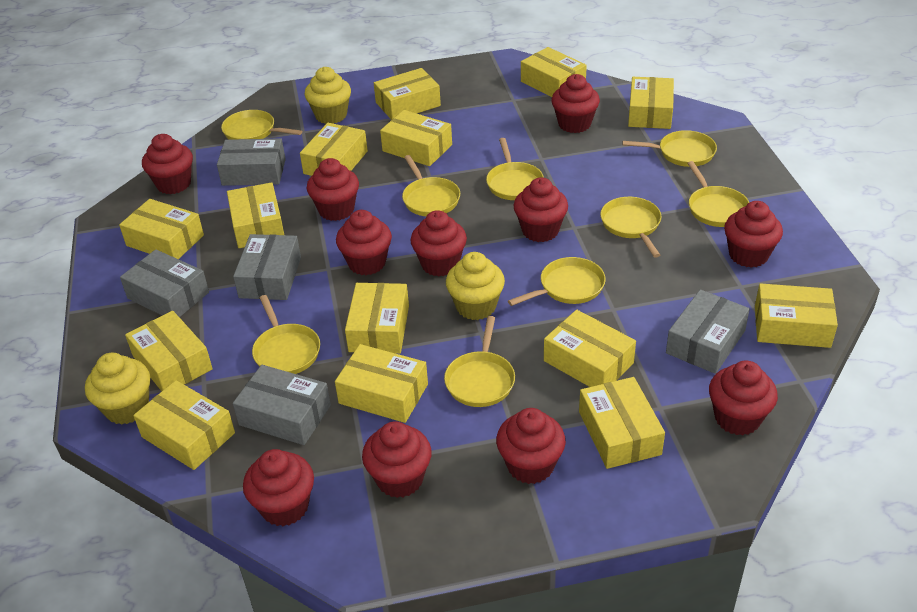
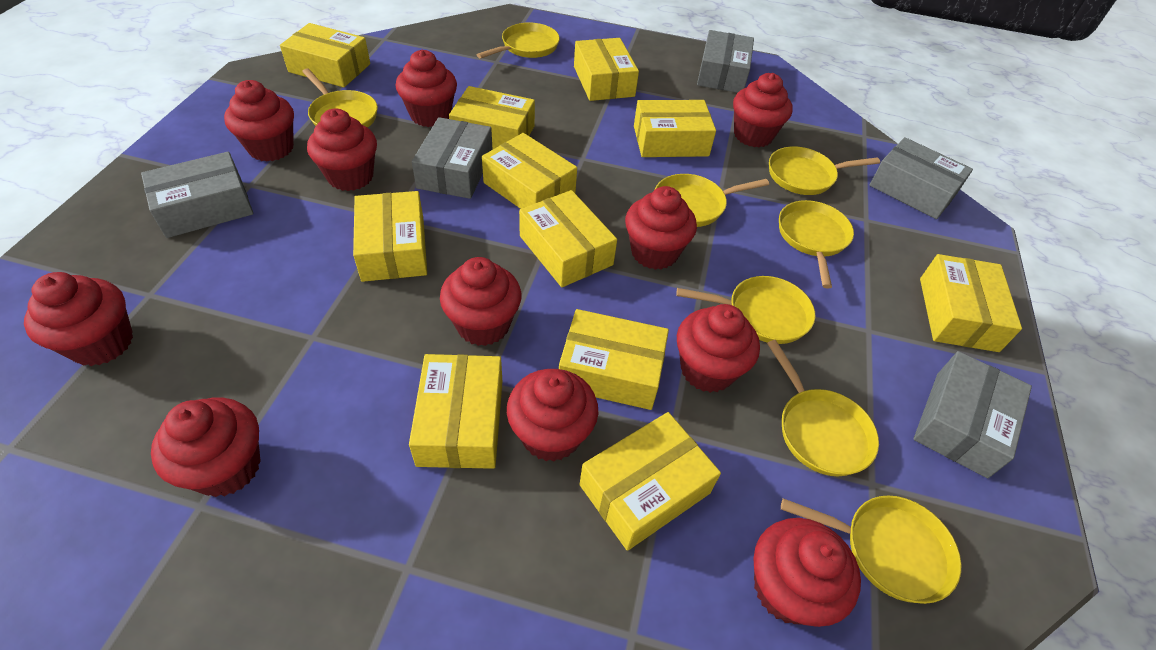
yellow box: [119,199,204,259] [125,311,213,391] [133,380,235,470] [227,182,284,248] [300,123,368,176] [335,344,428,423] [345,283,409,354] [374,68,441,120] [380,110,452,166] [521,47,587,97] [544,310,636,387] [579,377,665,469] [628,77,674,129] [755,283,838,348] = 14 -> [280,23,370,87] [353,191,427,282] [409,354,502,469] [449,86,535,149] [482,133,577,209] [519,190,617,287] [559,309,669,410] [574,38,639,101] [580,412,721,551] [634,100,716,157] [920,254,1022,352] = 11
yellow cupcake: [85,353,150,425] [305,67,351,124] [446,252,505,320] = 3 -> none = 0
yellow pan: [221,110,302,140] [252,295,320,374] [402,155,460,216] [444,316,515,407] [486,138,544,200] [508,257,606,306] [600,197,662,258] [623,130,717,167] [687,161,749,227] = 9 -> [302,68,378,128] [477,22,560,59] [655,174,769,227] [676,276,815,344] [767,340,879,476] [769,146,880,195] [779,200,854,288] [781,495,961,604] = 8

